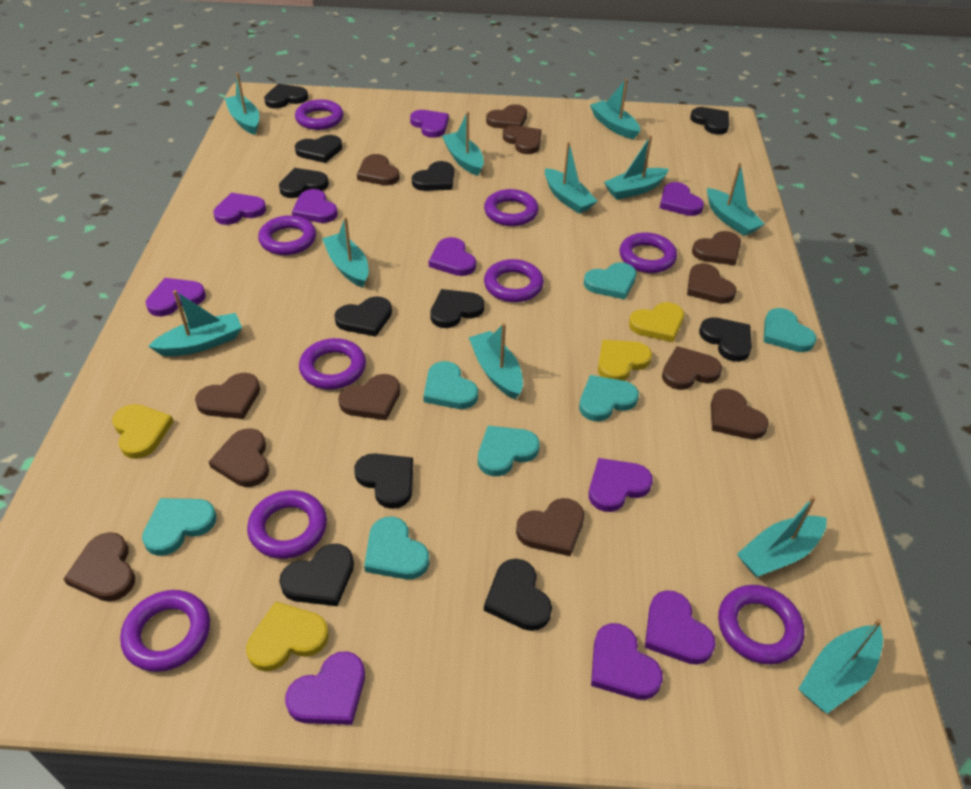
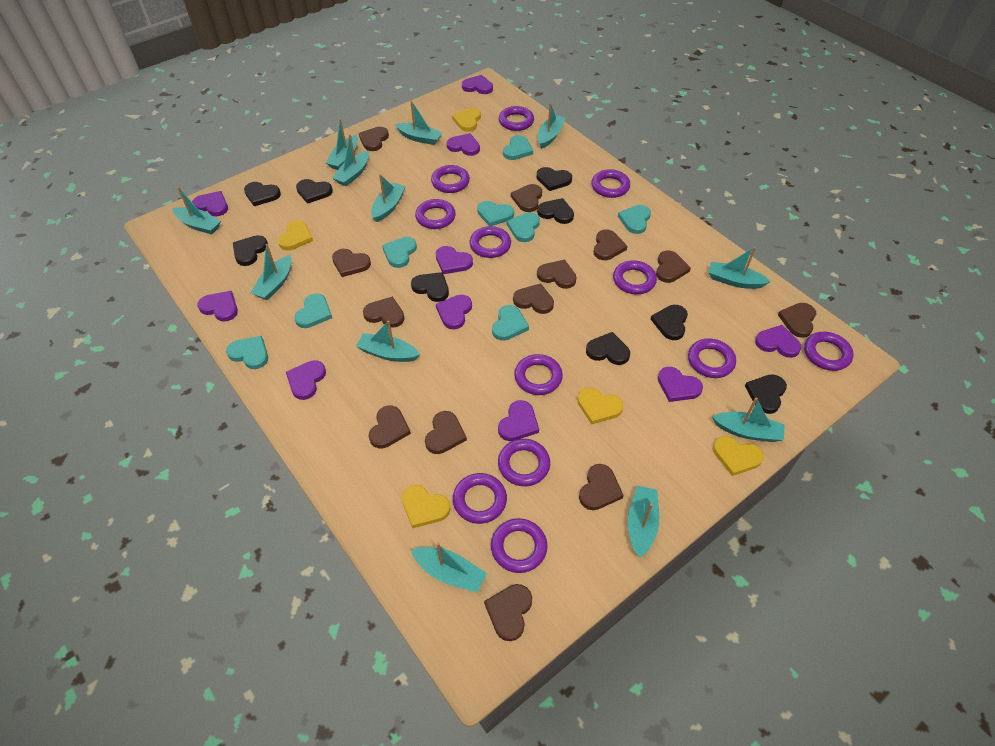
black heart: [264,84,308,109] [279,168,329,198] [279,544,354,606] [295,135,342,163] [334,296,392,337] [354,453,413,509] [412,161,454,191] [430,289,484,328] [484,559,552,631] [690,107,729,135] [699,317,752,362] = 11 -> [233,235,268,266] [244,182,281,206] [296,179,333,204] [411,272,449,302] [537,167,572,191] [537,198,574,224] [586,332,630,365] [651,305,688,340] [745,374,787,414] = 9
brown heart: [63,532,135,602] [195,373,260,419] [209,428,269,487] [338,374,400,420] [357,154,400,185] [486,104,527,129] [503,125,542,154] [516,498,584,556] [662,346,722,390] [687,263,737,304] [692,231,741,265] [711,389,769,439] = 12 -> [332,249,371,277] [359,127,389,151] [363,296,404,328] [369,405,411,449] [425,411,467,454] [484,584,532,641] [511,184,542,212] [513,283,554,314] [537,260,576,289] [579,464,624,510] [594,229,627,260] [656,250,691,283] [778,303,816,338] = 13
purple ring: [120,590,210,672] [247,490,327,559] [258,215,316,255] [295,99,344,130] [299,338,366,389] [484,189,538,226] [484,259,544,302] [620,232,677,273] [718,585,804,664] = 9 -> [415,199,456,229] [431,165,470,193] [453,473,507,524] [470,226,511,258] [491,518,547,573] [498,439,550,486] [499,106,534,131] [514,354,563,395] [591,169,630,198] [613,260,657,294] [688,338,736,378] [804,332,854,371] = 12
turquoise boat: [148,290,242,356] [225,72,259,135] [322,217,369,288] [442,111,484,176] [469,323,523,399] [545,142,597,214] [590,78,640,140] [604,135,669,200] [707,163,765,236] [737,496,827,578] [799,619,883,714] = 11 -> [172,187,221,234] [251,244,292,300] [326,119,358,170] [332,135,369,186] [356,320,420,362] [371,174,406,222] [395,101,443,145] [411,543,487,592] [538,103,565,149] [628,486,659,558] [708,247,771,289] [712,398,785,442] = 12
turquoise heart: [142,498,217,556] [364,516,429,580] [423,361,478,409] [478,426,540,476] [579,375,639,421] [584,262,636,299] [764,308,817,352] = 7 -> [226,336,268,369] [294,293,332,328] [382,237,417,268] [477,201,514,226] [492,305,529,341] [503,135,533,160] [507,213,540,242] [618,205,651,234] = 8
yellow heart: [112,404,174,459] [246,602,329,671] [598,340,652,381] [629,302,684,342] = 4 -> [278,220,313,250] [402,485,450,528] [452,108,481,132] [577,387,623,424] [713,436,764,476] = 5

